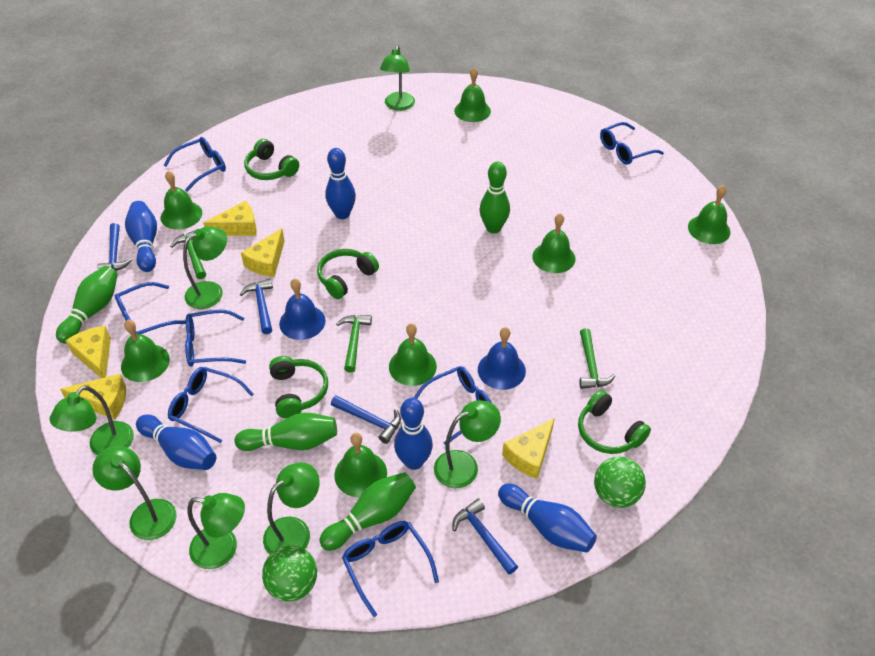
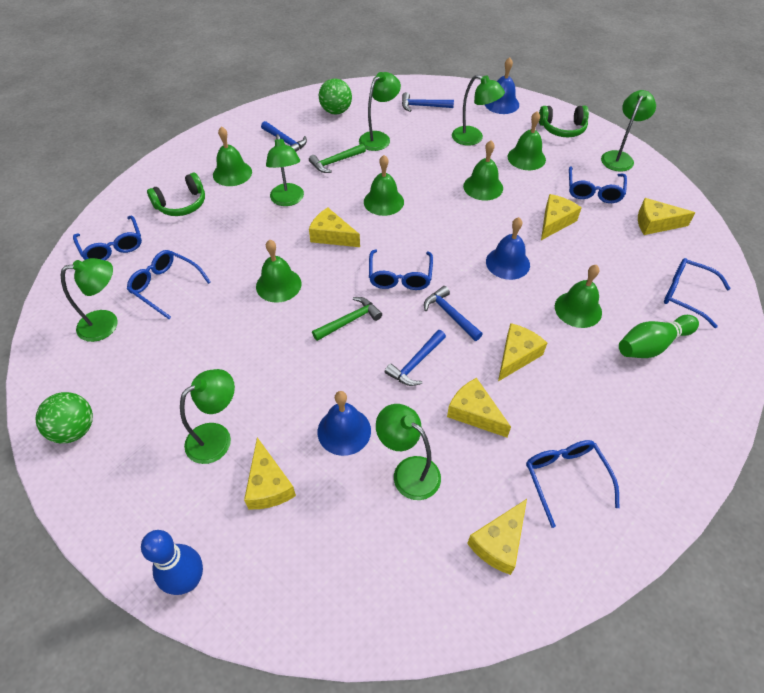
blue bell: [279,278,325,340] [478,327,526,390] = 2 -> [318,391,371,456] [485,57,519,114] [486,217,530,280] = 3
blue bowling pin: [125,201,157,272] [136,414,216,470] [325,148,356,219] [394,398,433,470] [498,484,597,553] = 5 -> [141,530,203,595] = 1
blue glasses: [114,282,186,334] [164,137,226,192] [168,367,254,443] [185,310,246,367] [342,521,439,617] [414,366,492,445] [600,122,664,165] = 7 -> [73,215,142,260] [127,250,211,319] [369,249,433,290] [526,440,620,528] [569,166,627,203] [664,258,731,328] = 6
green bell: [121,320,170,382] [161,171,202,230] [334,433,387,497] [389,323,437,386] [454,67,491,122] [532,213,575,273] [688,185,730,244] = 7 -> [213,127,252,186] [256,240,301,303] [364,155,404,216] [463,140,503,201] [507,111,546,170] [555,265,602,328] = 6
green bowling pin: [56,266,118,344] [235,413,337,451] [319,472,416,551] [480,162,510,233] = 4 -> [619,315,699,358] = 1
green hammer: [170,231,206,279] [336,315,372,373] [579,328,615,389] = 3 -> [309,144,366,173] [312,297,382,341] = 2
green headphones: [244,139,299,180] [269,356,328,418] [317,249,379,299] [578,390,651,454] = 4 -> [147,173,205,216] [539,106,589,137] = 2
yellow cheese: [60,374,126,419] [65,326,111,378] [203,201,257,236] [241,228,285,277] [502,418,555,479] = 5 -> [244,437,296,509] [309,208,360,247] [447,378,511,437] [467,499,527,575] [498,323,547,381] [541,194,582,240] [638,198,695,235] = 7

